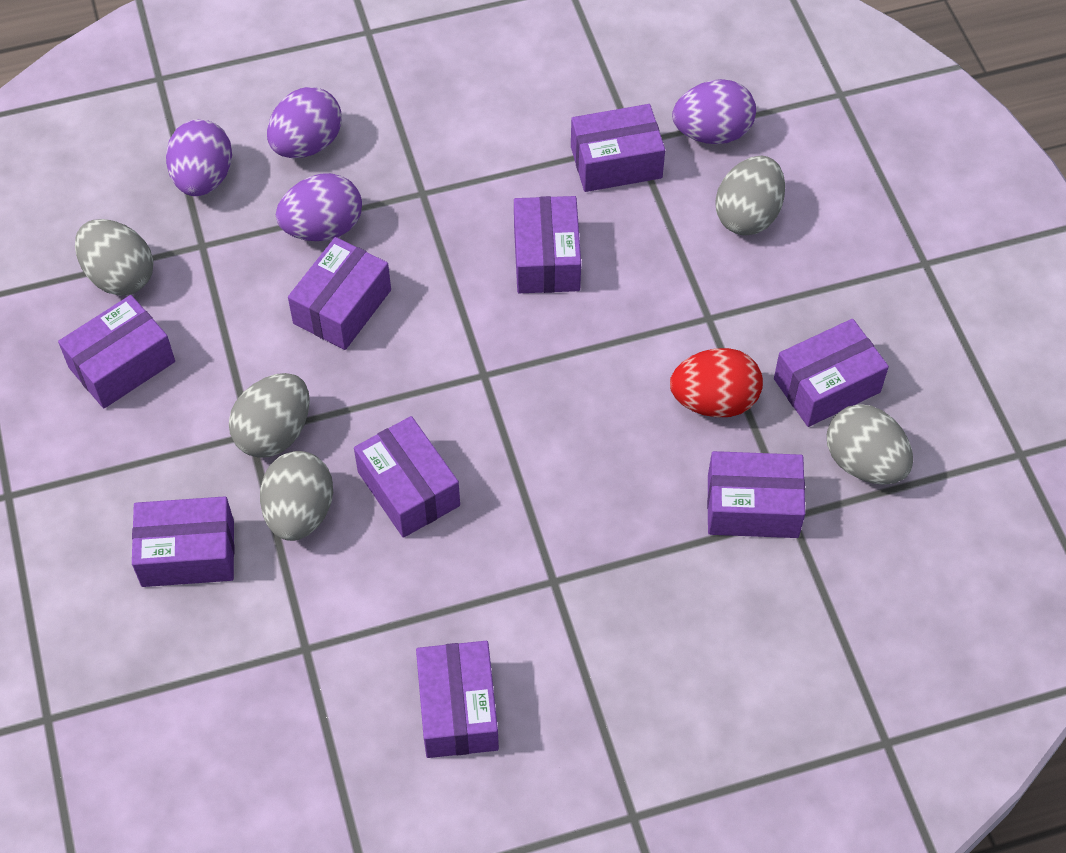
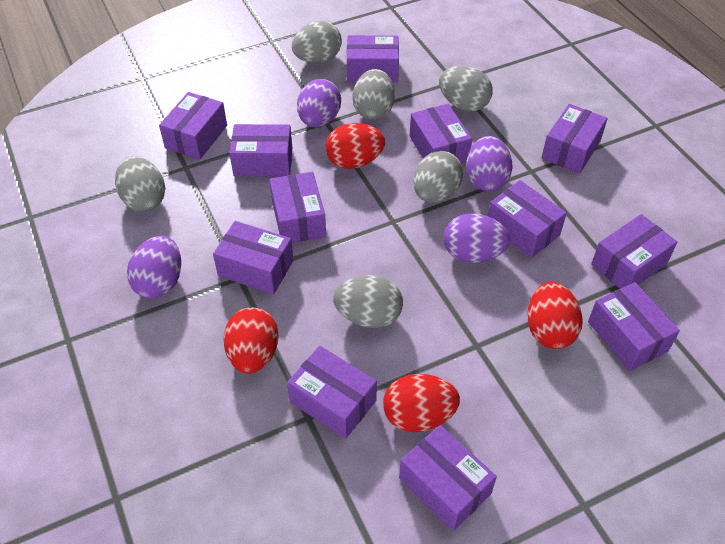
grey egg: [75,219,154,296] [229,373,310,458] [260,451,333,541] [715,156,785,235] [827,404,913,485] = 5 -> [115,156,165,211] [292,21,342,63] [333,275,403,328] [352,69,395,120] [413,151,463,203] [439,66,493,111] = 6
purple box: [58,295,175,408] [132,496,234,587] [288,237,391,350] [354,416,460,538] [416,641,499,758] [514,196,581,293] [571,104,665,192] [707,451,805,538] [774,319,889,427] = 9 -> [159,92,227,160] [213,221,294,294] [229,124,292,177] [269,172,326,243] [287,346,377,439] [347,35,399,83] [399,425,497,531] [410,104,472,164] [488,180,567,258] [542,104,608,174] [588,282,680,371] [591,214,677,289] = 12
red egg: [670,348,763,417] = 1 -> [223,307,279,374] [325,123,385,169] [383,374,460,432] [527,282,583,349] = 4

